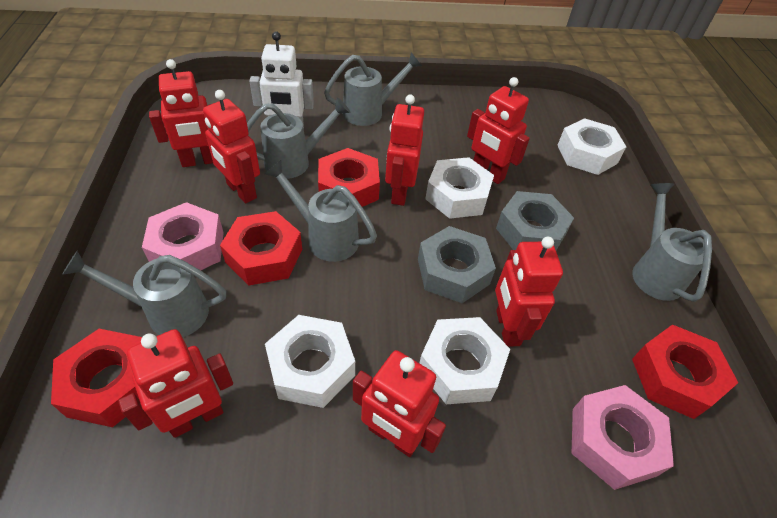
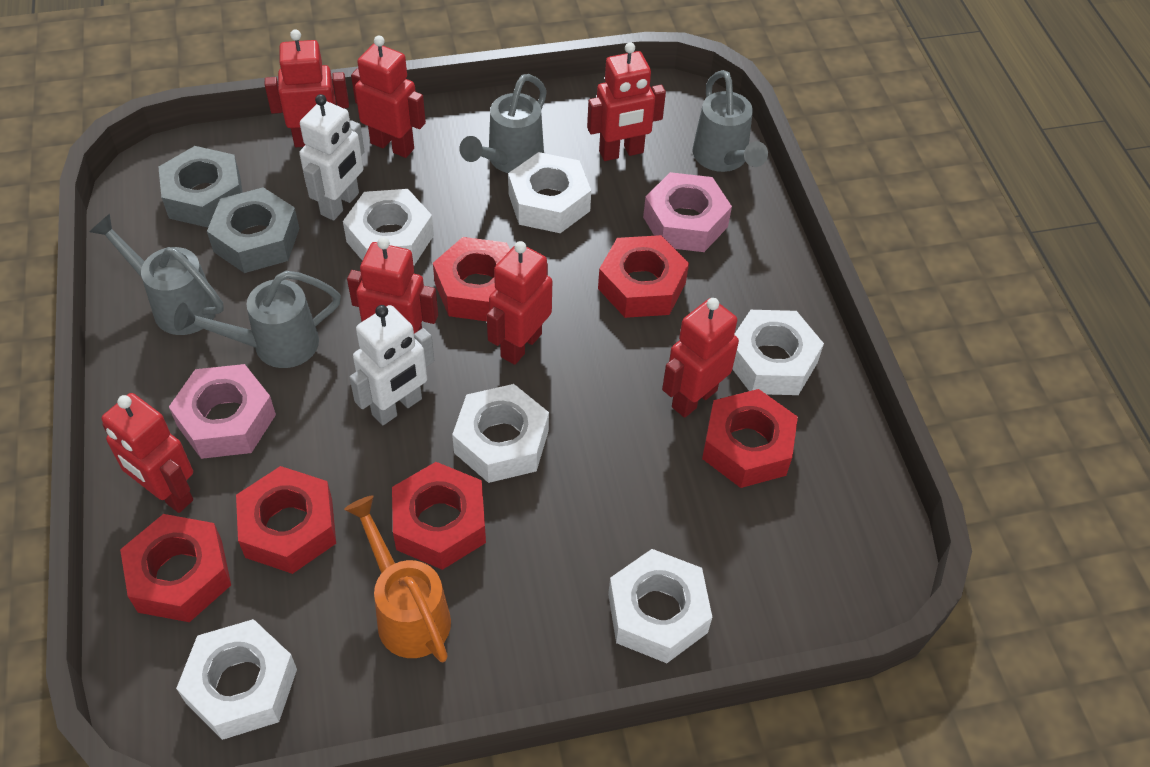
grey watering can: [62,251,226,337] [247,97,351,179] [264,160,377,262] [324,52,422,126] [632,183,712,302] = 5 -> [89,214,224,335] [174,271,341,368] [460,74,547,173] [693,70,768,172] = 4
orange watering can: none = 0 -> [344,495,451,662] = 1
red nut: [51,329,142,427] [220,211,302,286] [318,148,380,207] [632,325,738,419] = 4 -> [120,514,231,622] [236,466,336,574] [392,462,486,570] [433,237,510,321] [598,235,689,318] [702,389,798,488] = 6
white nut: [265,315,355,408] [420,317,510,404] [425,157,494,219] [557,118,626,175] = 4 -> [176,619,297,740] [343,189,434,265] [452,384,549,483] [508,152,591,233] [608,549,712,663] [732,310,824,395] = 6
white robot: [249,31,314,128] = 1 -> [299,94,365,220] [349,305,434,425] = 2

